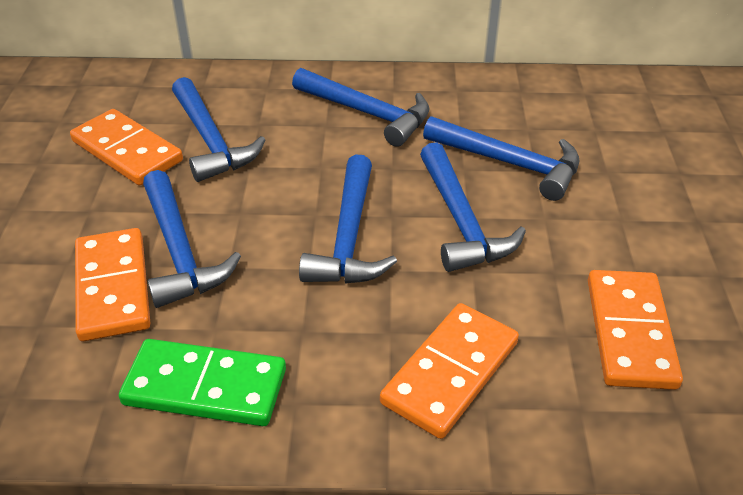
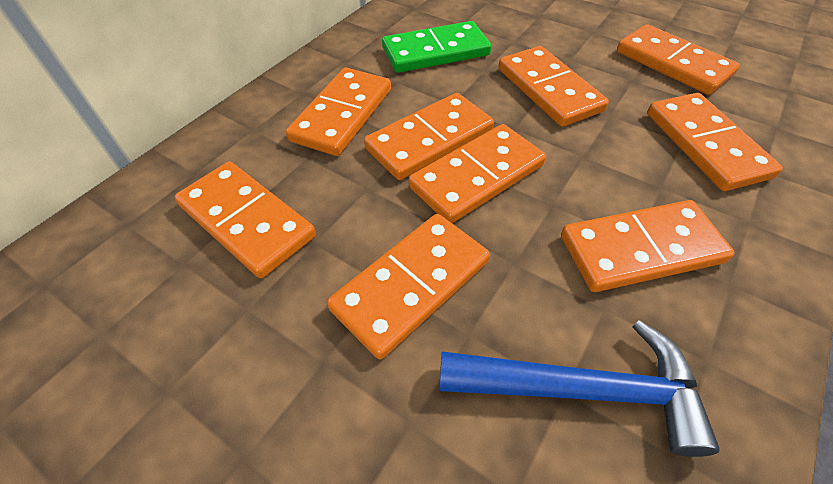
blue hammer: [143,170,241,308] [172,77,265,182] [292,68,430,147] [299,154,397,284] [420,142,526,272] [423,116,579,201] = 6 -> [439,320,720,457] = 1
orange domino: [70,109,183,185] [75,228,150,341] [380,303,519,439] [588,270,683,390] = 4 -> [175,162,316,278] [286,68,391,156] [327,214,490,360] [364,93,494,180] [409,124,546,223] [498,46,609,127] [561,200,734,292] [617,24,740,95] [647,93,783,191] = 9

